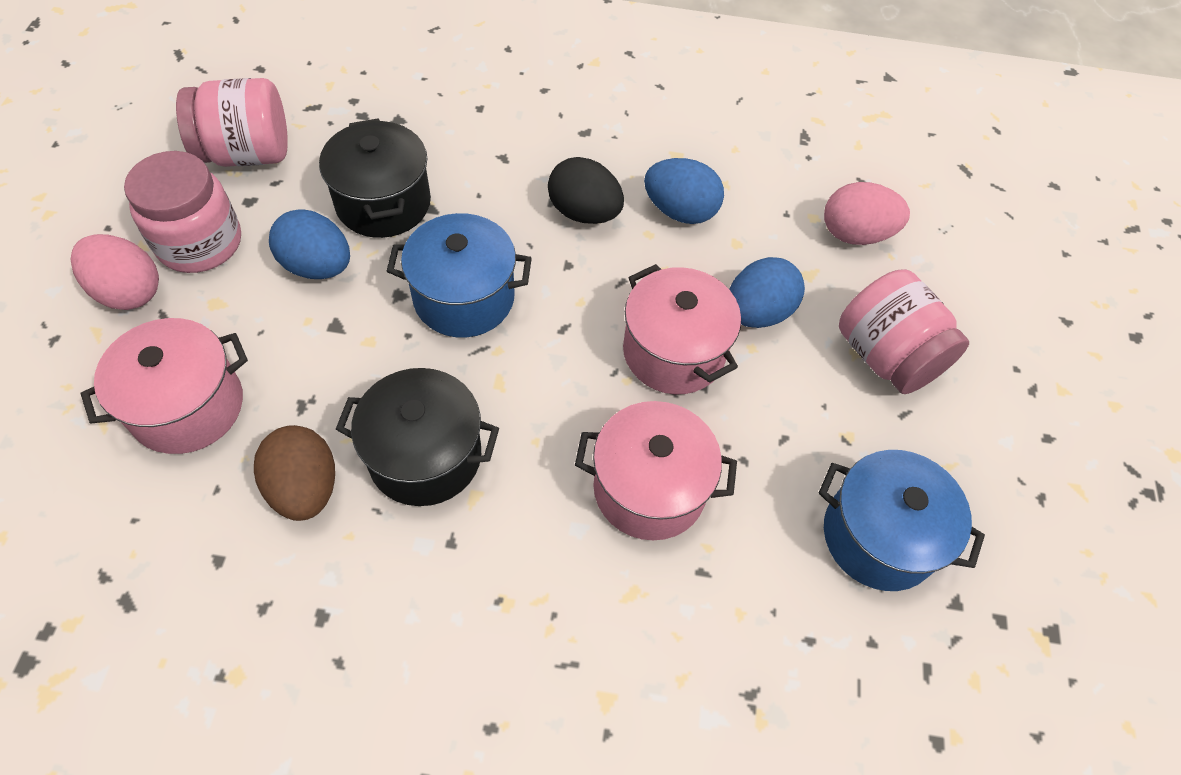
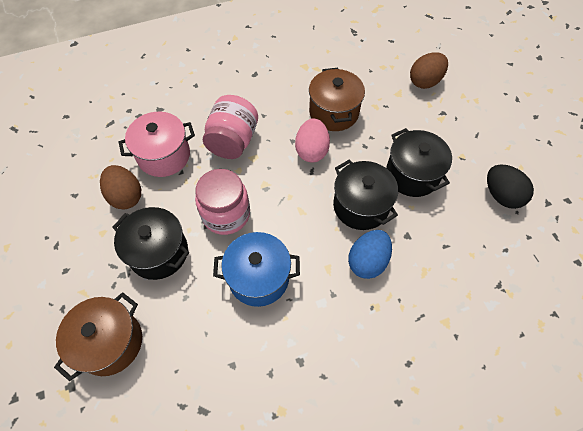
black pot: [319,118,431,238] [336,368,499,506] = 2 -> [112,207,189,280] [333,160,398,230] [386,128,452,197] = 3
blue egg: [269,209,350,279] [644,158,724,224] [729,257,805,328] = 3 -> [348,230,392,279] = 1
blue pot: [387,213,532,338] [819,450,985,591] = 2 -> [213,232,300,307] = 1
brown egg: [254,425,335,521] = 1 -> [100,165,141,210] [410,52,448,89] = 2
brown pot: none = 0 -> [54,292,142,381] [309,68,365,131] = 2
pink egg: [71,234,159,310] [824,182,910,245] = 2 -> [295,119,330,162] = 1
pink jar: [124,151,241,273] [176,78,288,167] [839,270,969,394] = 3 -> [195,169,250,235] [203,95,258,159] = 2
pink pot: [81,318,248,454] [575,401,737,540] [623,264,741,394] = 3 -> [118,112,195,177] = 1

